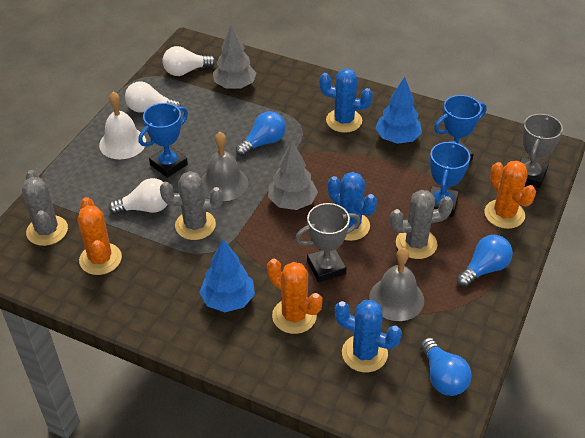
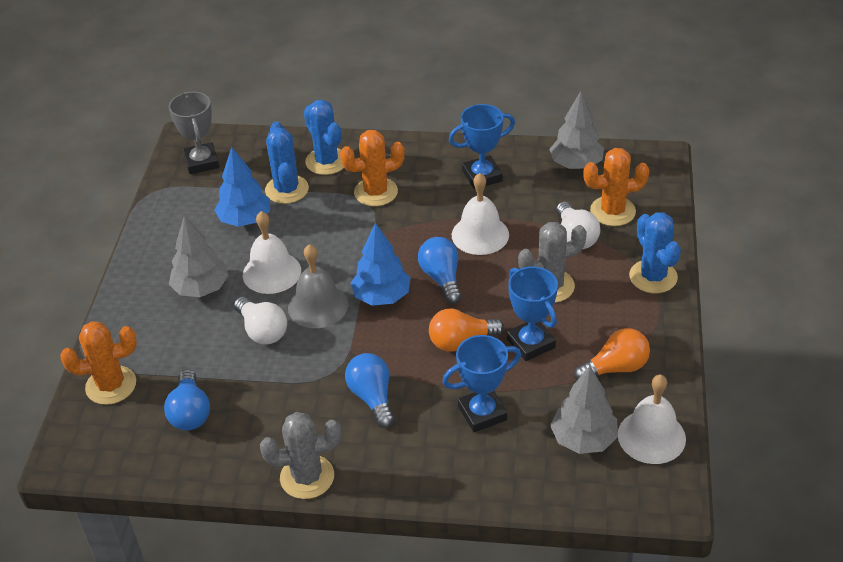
grey bell: [201,132,249,201] [369,248,424,321] = 2 -> [288,244,348,328] = 1
grey cactus: [22,170,68,246] [160,171,223,240] [390,190,453,259] = 3 -> [260,412,341,499] [518,222,587,303] = 2
grey tree: [213,25,256,89] [268,140,318,210] = 2 -> [169,216,228,297] [549,91,604,169] [550,366,618,454] = 3
grey trophy: [295,203,360,282] [520,114,563,188] = 2 -> [169,92,219,174] = 1
orange light bulb: none = 0 -> [429,308,504,351] [574,328,650,380] = 2
white bell: [99,92,146,159] = 1 -> [243,211,301,294] [452,173,509,255] [618,375,686,464] = 3
white light bulb: [108,178,168,214] [125,81,181,113] [162,46,216,76] = 3 -> [234,297,287,345] [556,202,600,249] = 2

